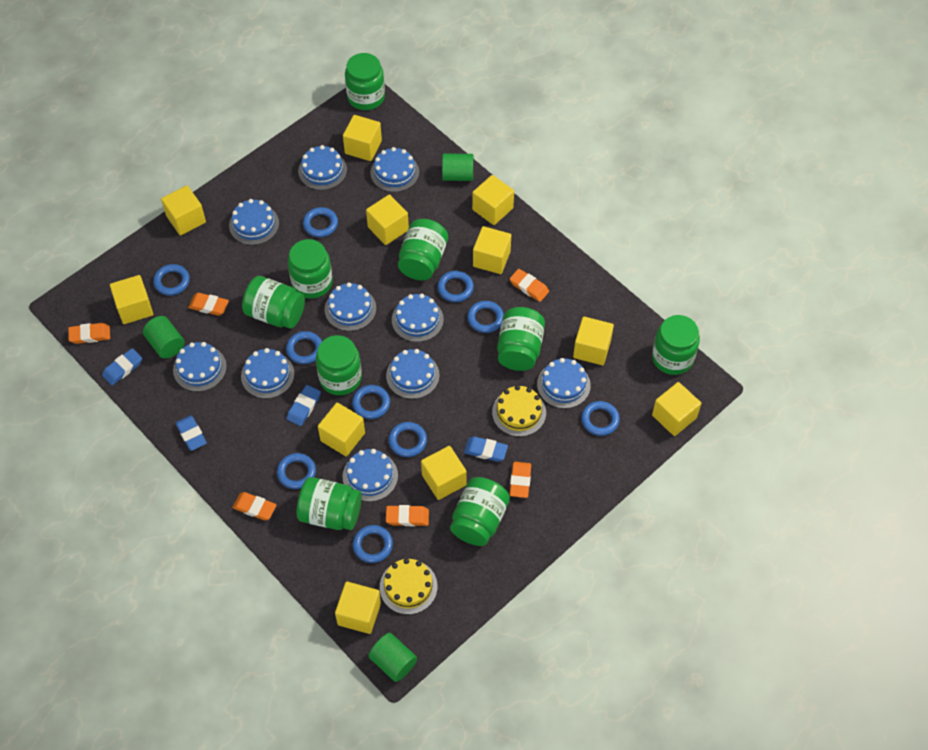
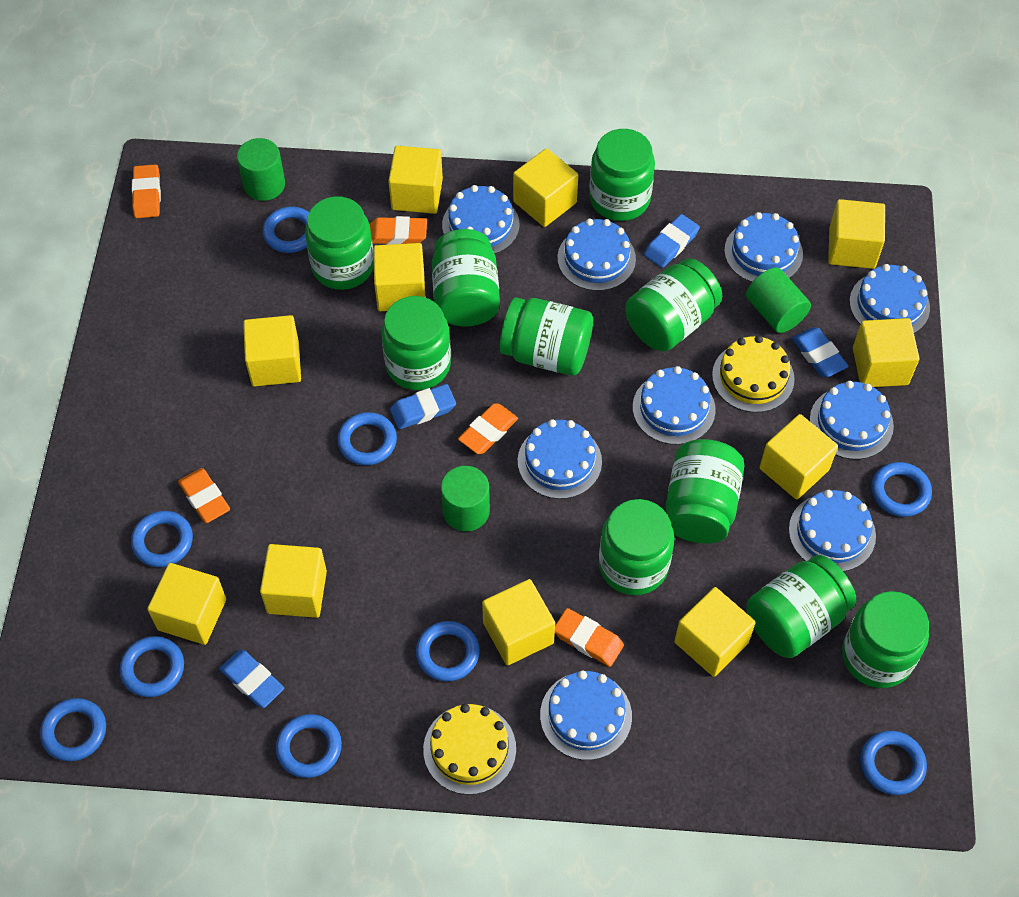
blue cake: [173,342,227,392] [229,199,279,245] [241,348,295,399] [298,145,347,190] [325,282,376,331] [342,449,398,502] [371,147,419,192] [386,349,439,399] [392,294,444,342] [537,358,591,409] = 10 -> [442,185,519,254] [518,419,602,499] [540,671,632,760] [557,219,636,291] [633,366,716,445] [724,212,803,282] [789,490,876,572] [810,381,894,459] [850,264,930,333] = 9
blue ring: [153,264,190,296] [277,453,316,489] [286,331,322,364] [303,207,338,237] [352,385,390,419] [353,525,393,563] [389,422,427,457] [437,271,474,302] [467,301,504,333] [581,401,620,436] = 10 -> [40,698,106,761] [120,636,184,697] [131,511,193,567] [262,207,309,253] [276,714,342,778] [337,412,397,465] [416,621,480,681] [860,731,927,795] [871,462,932,517] = 9
green jar: [242,276,305,329] [288,239,333,299] [296,477,362,530] [316,335,362,395] [345,53,385,110] [398,219,448,280] [450,477,510,546] [497,307,545,371] [652,315,700,375] = 9 -> [305,197,374,290] [382,296,451,390] [432,229,500,327] [500,297,593,376] [589,129,655,221] [599,499,674,595] [625,258,722,351] [666,439,744,544] [747,555,856,658] [842,591,929,688] = 10
orange eraser: [68,323,110,344] [188,293,229,316] [232,492,276,520] [386,505,429,526] [510,269,549,302] [510,462,531,498] = 6 -> [132,164,161,218] [178,468,230,523] [370,216,427,245] [458,404,518,454] [555,608,624,667] = 5

